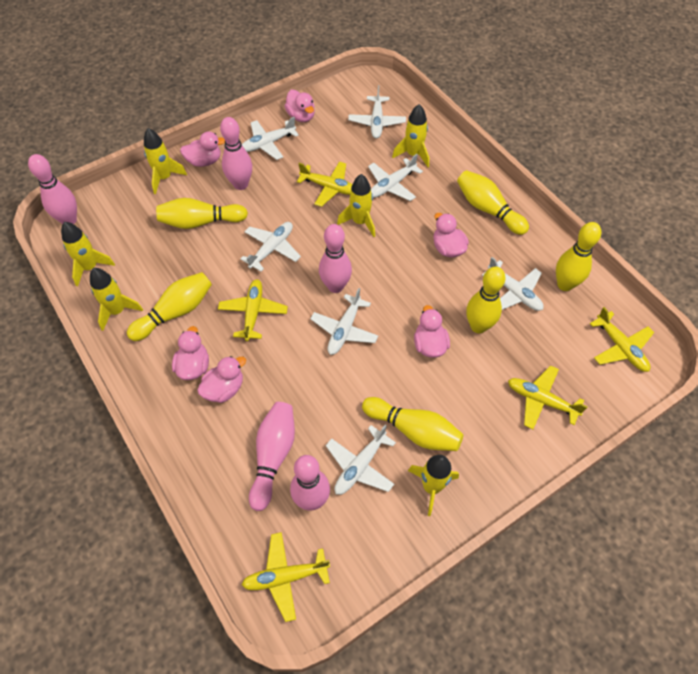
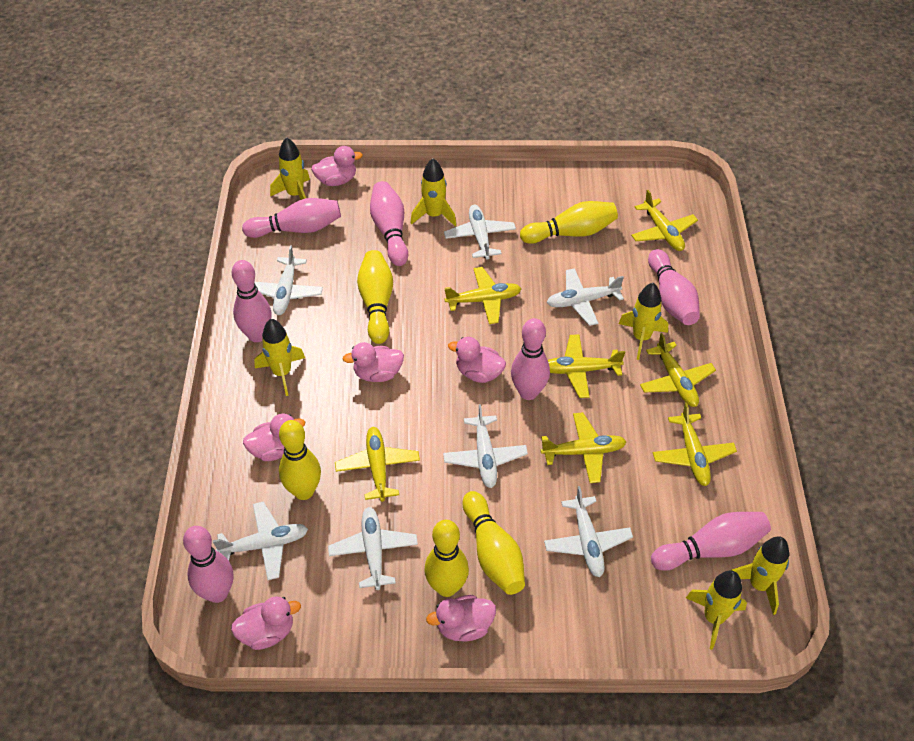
pink bowling pin: [28,154,77,224] [220,117,252,190] [249,402,295,511] [290,455,330,510] [319,224,352,293] = 5 -> [183,526,233,603] [232,260,272,342] [242,198,341,238] [370,181,408,266] [511,318,550,400] [648,249,700,325] [651,512,771,571] = 7
yellow bowling pin: [127,272,212,341] [156,198,248,229] [362,397,464,451] [457,170,529,235] [466,267,505,333] [556,222,601,291] = 6 -> [279,420,321,500] [357,250,393,344] [424,520,469,597] [462,491,525,595] [520,201,618,244] = 5
yellow plane: [218,279,288,341] [242,532,330,622] [297,161,352,207] [508,365,588,429] [590,307,654,372] = 5 -> [335,427,420,502] [444,267,522,324] [540,412,627,483] [548,334,625,398] [631,190,698,251] [640,333,716,407] [653,403,737,486] = 7

